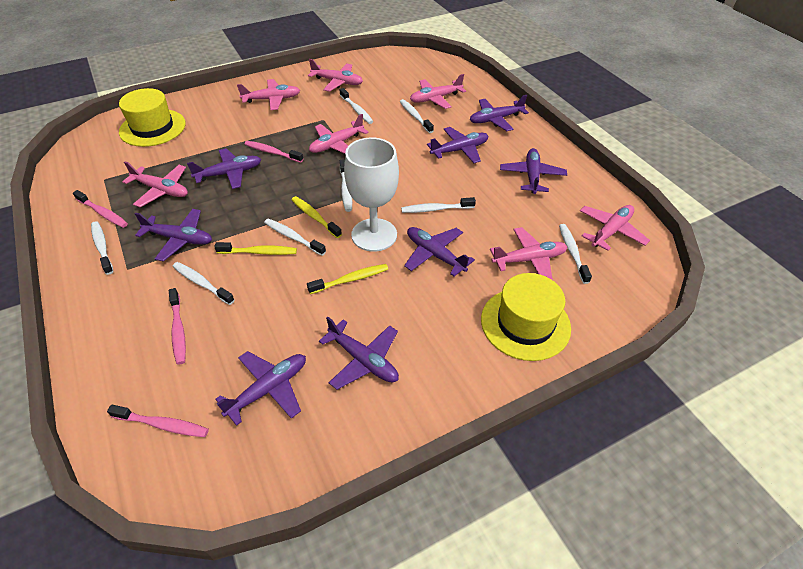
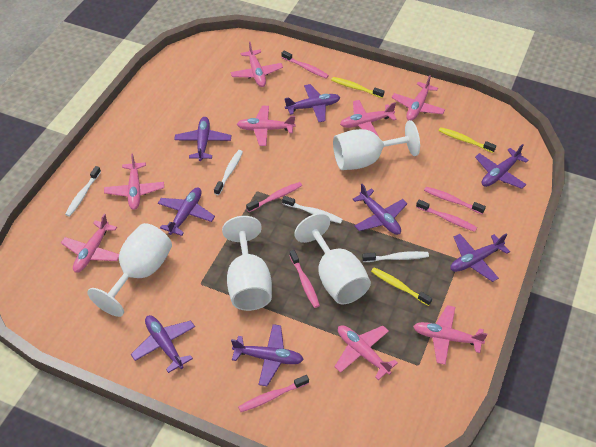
pink plane: [122,161,188,207] [237,79,300,110] [308,59,363,92] [309,114,369,154] [410,74,466,109] [490,227,567,280] [580,205,650,251] = 7 -> [61,214,119,273] [104,153,164,210] [230,41,283,87] [237,106,295,146] [335,325,398,380] [340,100,397,137] [392,75,445,121] [413,305,487,365] = 8
pink toothbrush: [73,190,128,228] [107,405,209,437] [169,288,186,365] [245,141,303,163] = 4 -> [238,375,309,412] [246,182,302,212] [281,51,329,79] [289,250,320,308] [416,200,477,232] [424,187,486,214] = 6
white goblet: [344,137,399,252] = 1 -> [87,223,172,317] [222,216,272,311] [294,213,371,304] [333,120,420,170] = 4
white toothbrush: [91,221,113,275] [173,262,234,305] [264,219,326,256] [339,88,374,124] [340,159,352,212] [399,99,434,133] [401,197,476,213] [559,224,592,284] = 8 -> [65,166,101,217] [214,150,243,195] [282,196,343,224] [362,251,429,262] = 4
yellow hat: [119,88,186,147] [481,273,571,361] = 2 -> none = 0

